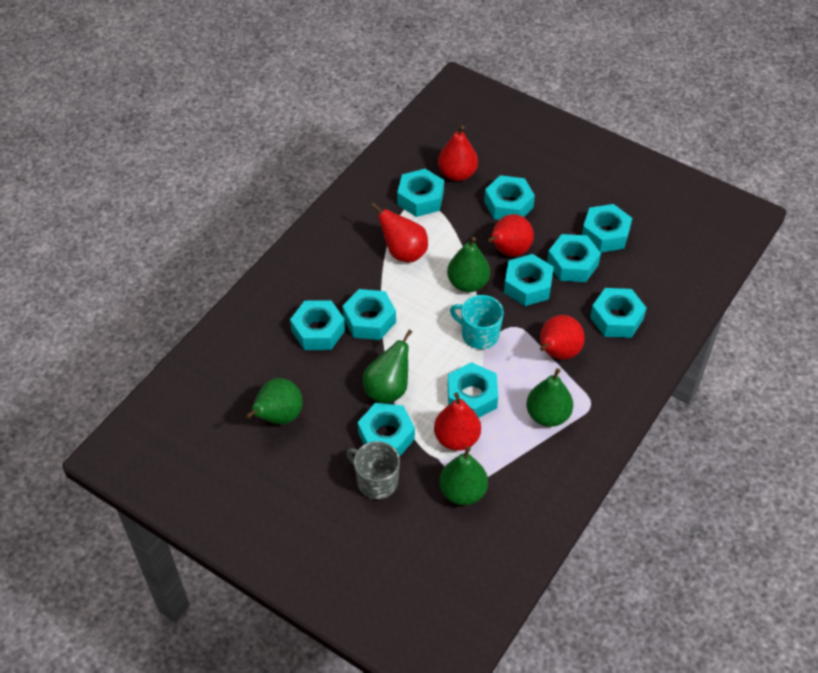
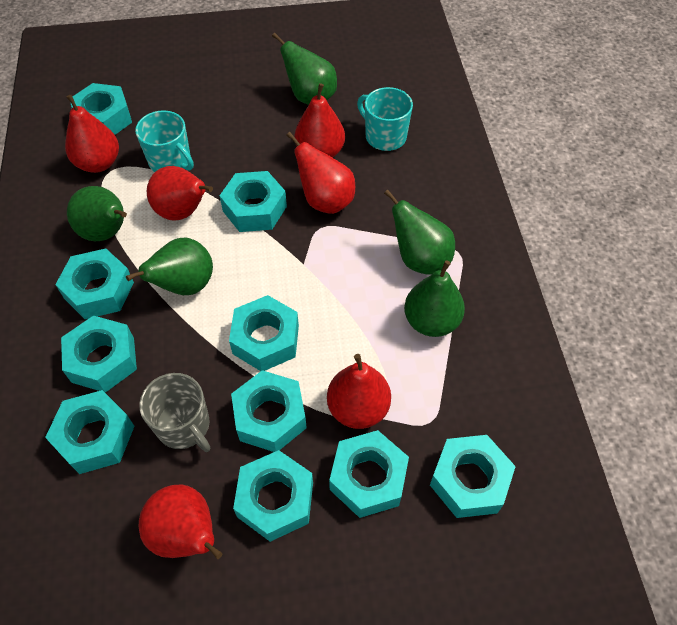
red pear: [371,203,428,262] [434,392,481,451] [438,126,478,181] [487,214,534,256] [540,315,585,360] = 5 -> [65,95,119,173] [139,484,222,559] [147,166,213,221] [286,132,355,214] [295,83,345,158] [327,354,391,429] = 6
turquoise mug: [450,295,504,349] = 1 -> [135,110,194,172] [357,87,413,151] = 2

